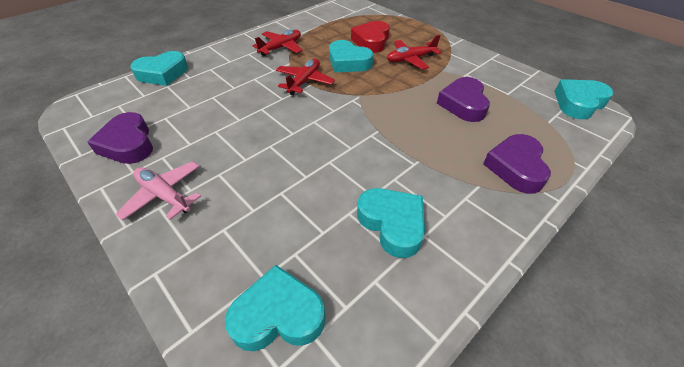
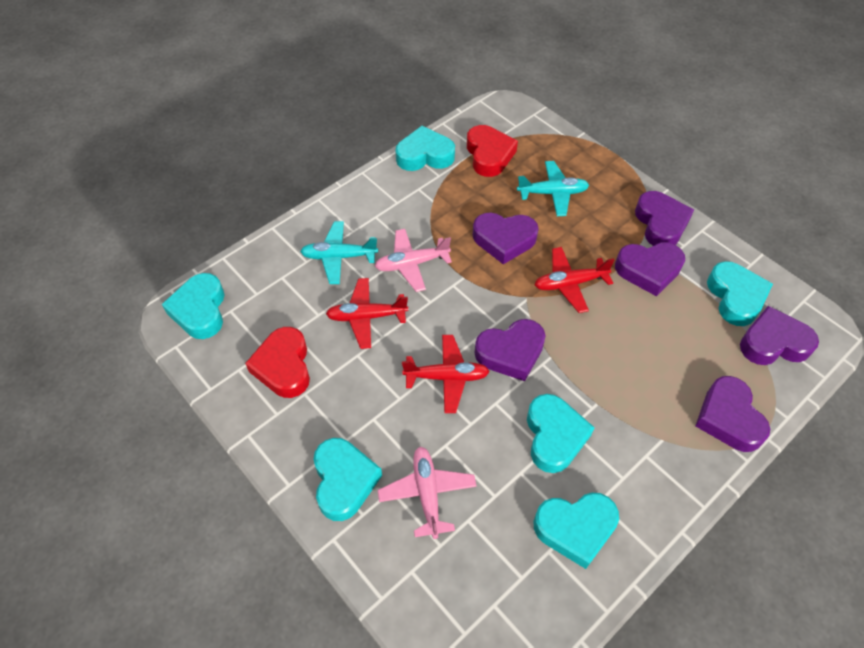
pink plane: [115,161,201,221] = 1 -> [375,229,452,292] [378,447,477,539] = 2
purple heart: [87,112,153,164] [437,77,490,122] [483,134,551,194] = 3 -> [473,213,539,264] [475,319,546,381] [615,242,685,296] [635,191,694,246] [695,376,770,452] [740,306,819,365] = 6
red heart: [351,21,390,53] = 1 -> [245,327,310,398] [467,125,518,177] = 2
turquoise heart: [130,51,188,86] [225,265,325,351] [329,40,373,72] [357,188,425,258] [554,79,613,119] = 5 -> [162,273,224,339] [313,438,382,521] [395,126,455,171] [527,394,595,473] [534,492,619,569] [707,261,773,326] = 6
turquoise plane: none = 0 -> [300,221,378,284] [517,161,589,216] = 2

